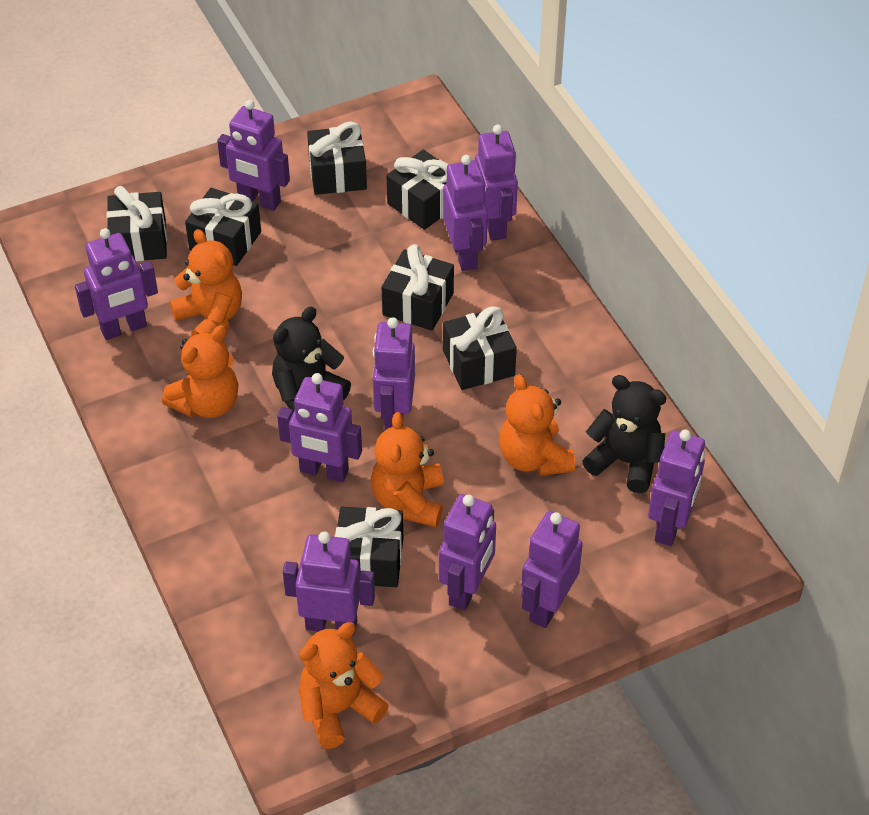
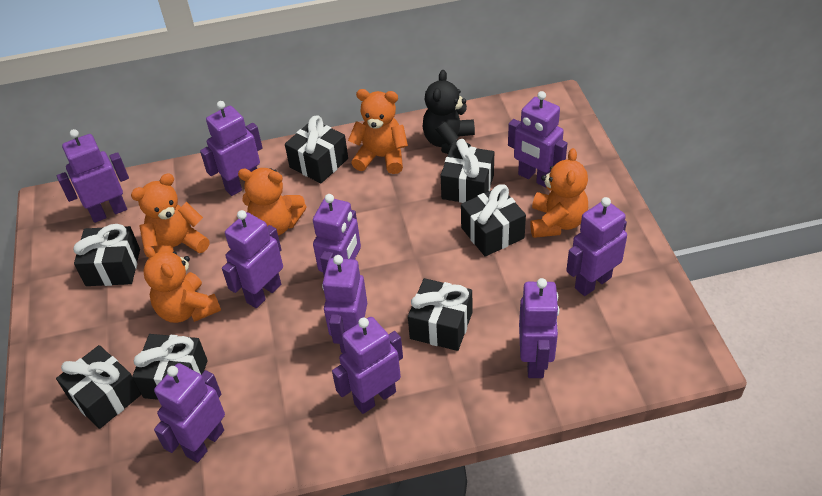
black teddy bear: [272,307,351,412] [582,375,666,493] = 2 -> [422,70,475,154] = 1

